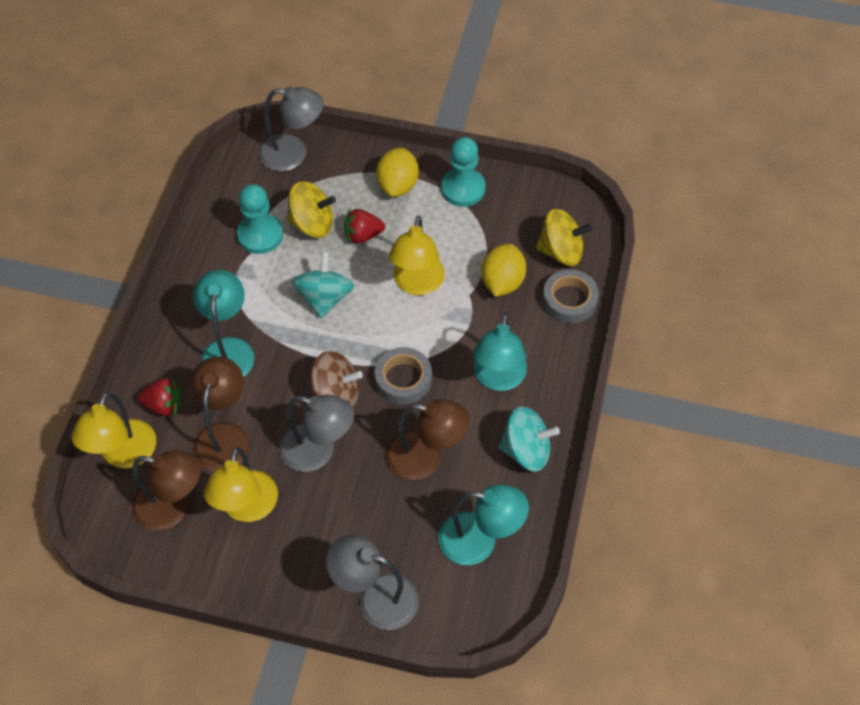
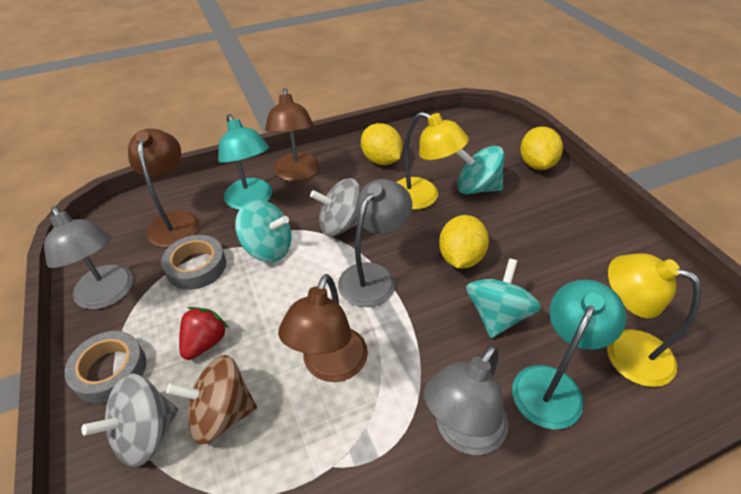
grey spinning top: none = 0 -> [81,374,179,467] [310,178,361,237] = 2
red strawberry: [138,377,182,416] [344,209,385,244] = 2 -> [179,307,229,360] = 1
turquoise lamp: [193,270,254,377] [438,484,529,565] [473,313,527,391] = 3 -> [218,114,272,210] [512,280,627,430] = 2
turquoise pawn: [237,184,283,254] [441,137,486,207] = 2 -> none = 0
turquoise spinning top: [292,251,354,319] [498,406,560,472] = 2 -> [235,199,292,262] [456,146,505,194] [466,258,541,338] = 3
yellow lamp: [71,392,156,469] [204,447,278,522] [389,216,444,295] = 3 -> [396,112,469,210] [607,253,701,387] = 2
yellow lemon: [376,148,419,197] [481,244,526,297] = 2 -> [361,123,403,165] [439,215,489,269] [520,126,563,170] = 3
yellow spinning top: [287,181,336,238] [536,209,593,266] = 2 -> none = 0

